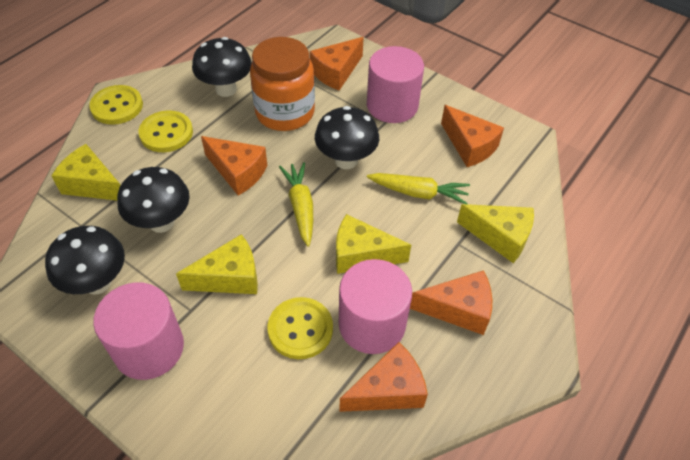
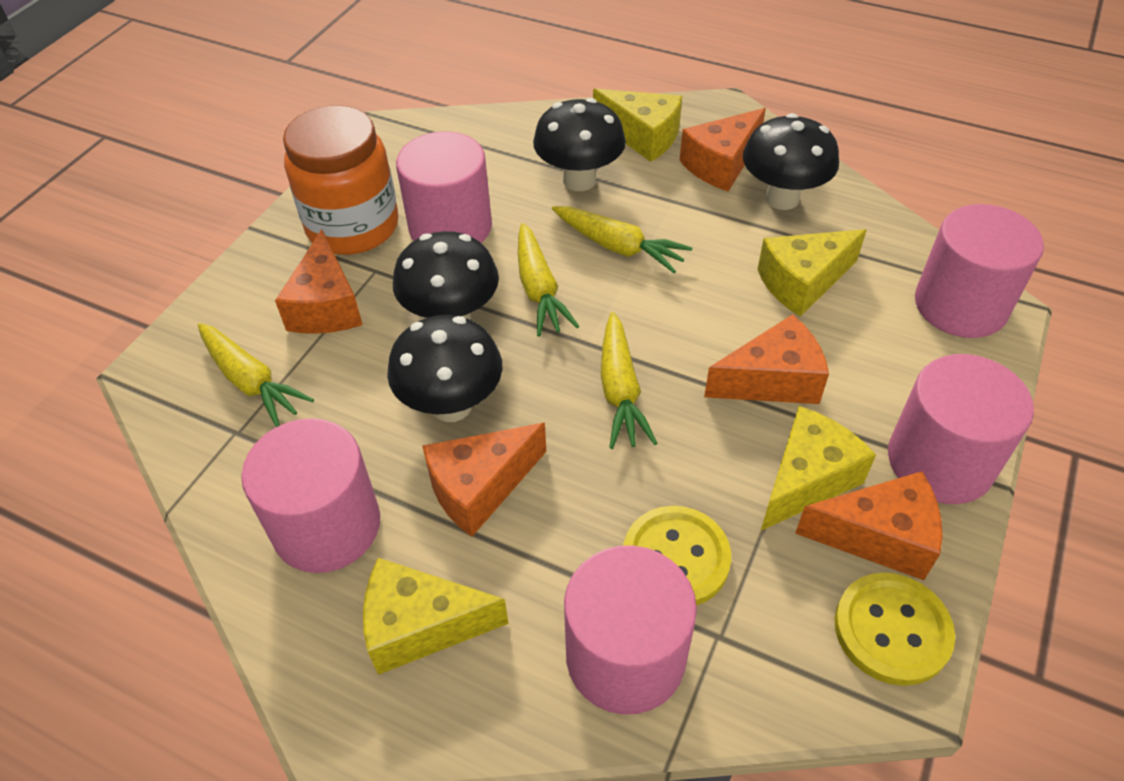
pink cylinder: [93,282,184,380] [339,259,412,354] [367,46,424,123] = 3 -> [241,418,380,573] [396,131,492,243] [564,545,697,715] [888,354,1034,504] [915,204,1044,338] = 5
yellow button: [89,85,143,125] [139,110,193,152] [268,297,333,359] = 3 -> [623,506,731,606] [834,572,955,686] = 2
yellow carrot: [279,162,313,246] [367,173,470,204] = 2 -> [198,323,314,427] [518,223,580,337] [552,206,692,273] [601,312,657,449] = 4

